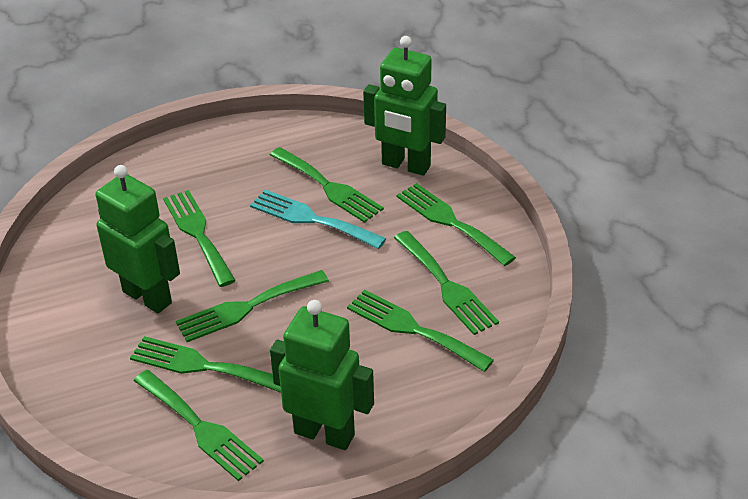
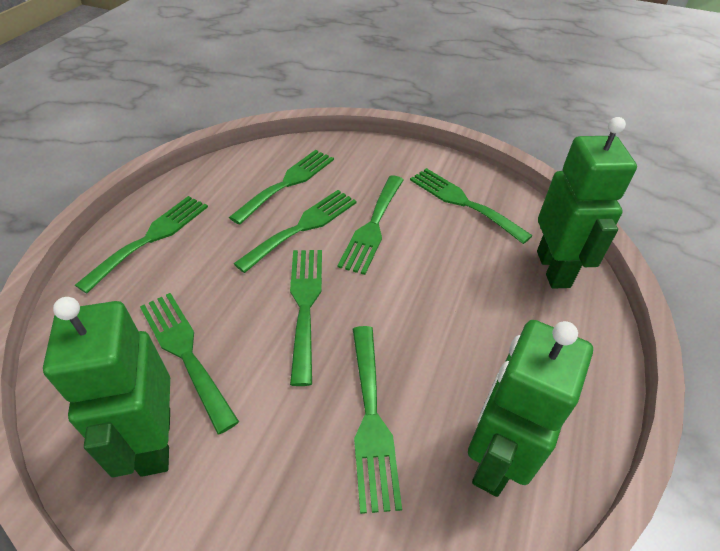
turquoise fork: [250,190,387,249] = 1 -> none = 0

